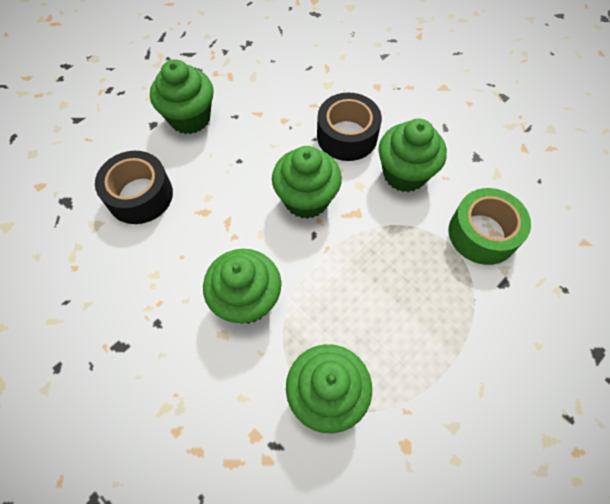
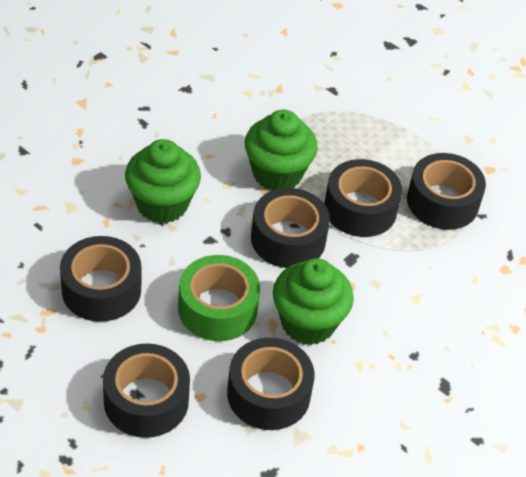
black tape: [95,151,173,224] [317,93,382,161] = 2 -> [60,236,141,322] [103,343,190,438] [227,337,315,430] [251,188,330,268] [324,159,402,237] [407,153,486,230] = 6
green cupcake: [150,60,214,134] [203,249,281,324] [272,146,342,219] [286,344,372,434] [378,119,447,192] = 5 -> [125,139,201,223] [244,110,318,191] [273,258,354,345] = 3

